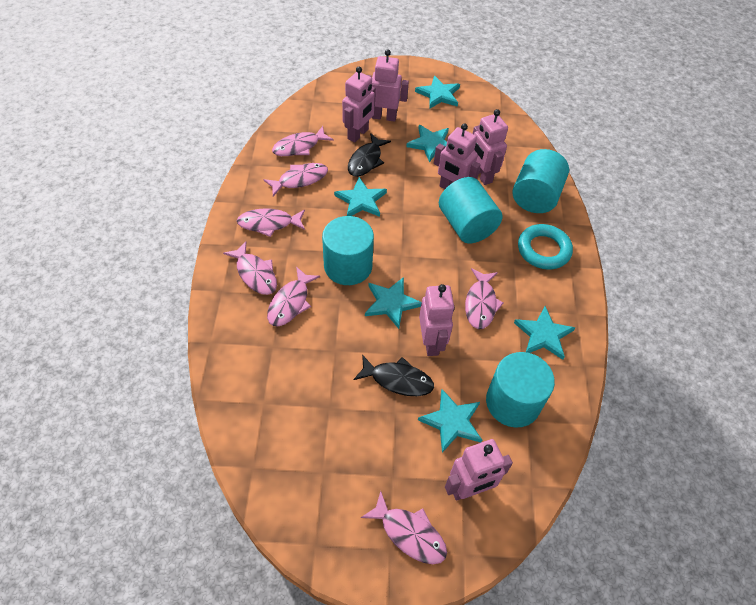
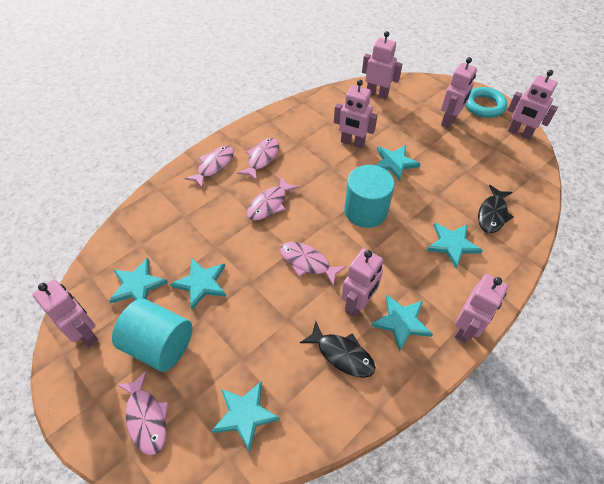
pink fish: [223,241,277,295] [237,208,305,237] [263,163,328,196] [267,267,320,327] [272,126,334,156] [361,491,447,564] [465,268,504,329] = 7 -> [117,371,169,455] [185,146,234,188] [237,138,279,181] [247,177,299,220] [280,242,346,287] = 5
pink robot: [342,67,376,143] [367,49,409,122] [419,284,455,356] [433,123,481,189] [445,439,513,501] [473,109,508,185] = 6 -> [32,280,98,347] [334,80,378,148] [341,248,383,317] [362,31,402,99] [441,57,477,128] [455,274,508,343] [507,70,558,140] = 7
turquoise cylinder: [322,216,374,285] [439,177,502,243] [486,352,555,427] [513,149,569,213] = 4 -> [112,299,192,372] [344,165,395,228] = 2

